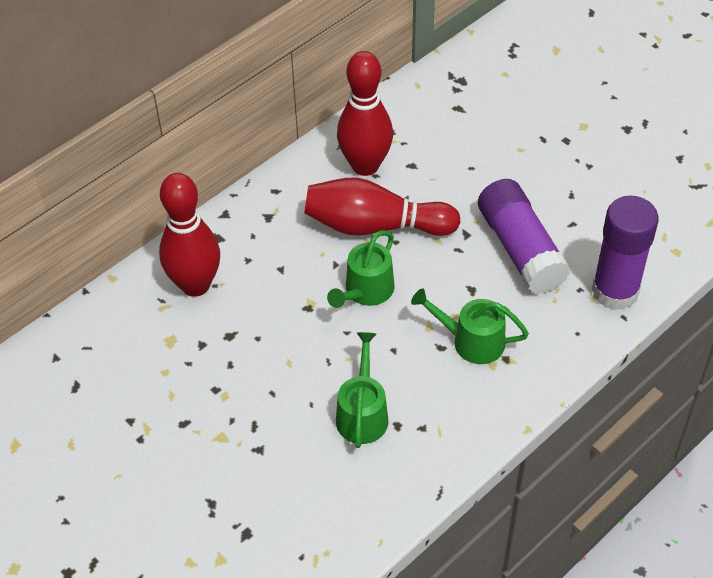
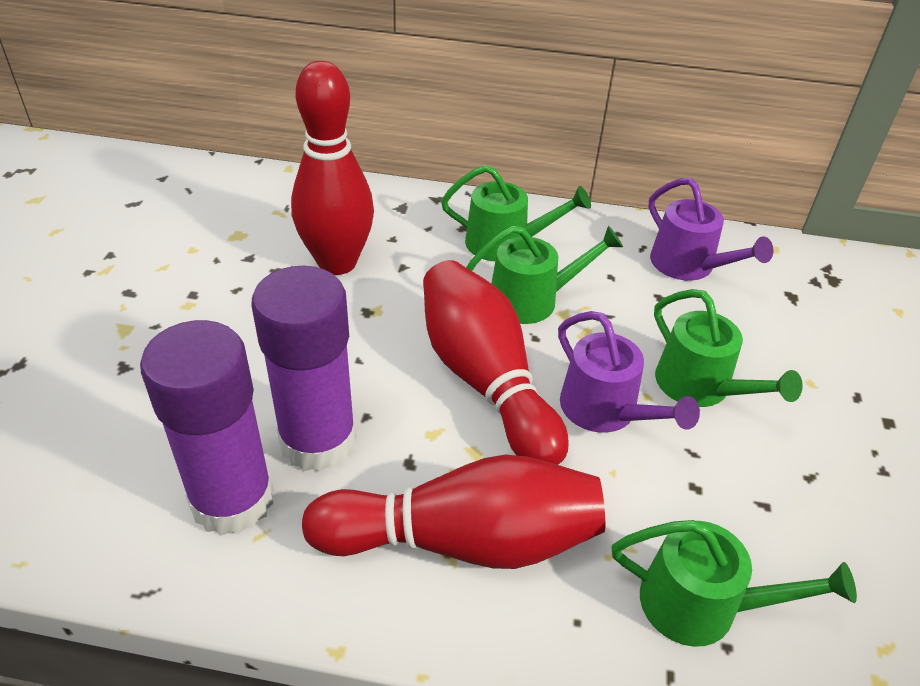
green watering can: [327,230,395,308] [336,332,388,448] [411,288,529,364] = 3 -> [441,165,591,261] [466,226,623,324] [612,520,857,647] [654,289,803,407] = 4
purple watering can: none = 0 -> [558,311,700,433] [648,178,773,281] = 2

